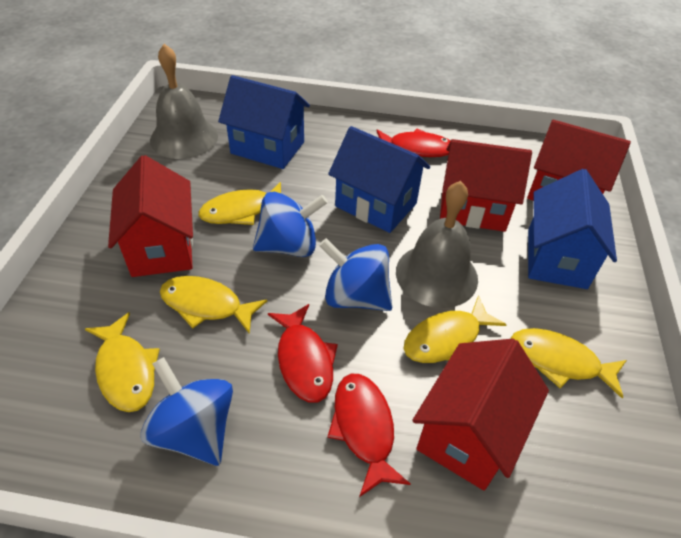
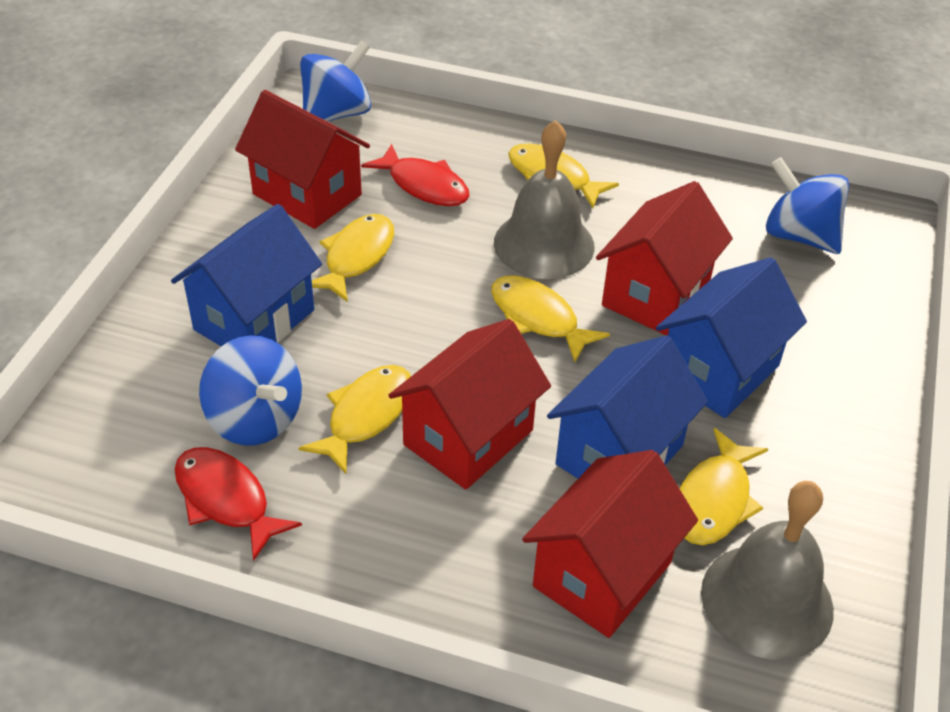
red fish: [268,304,338,403] [327,374,411,497] [376,129,450,157] = 3 -> [174,447,302,561] [361,144,469,206] = 2

